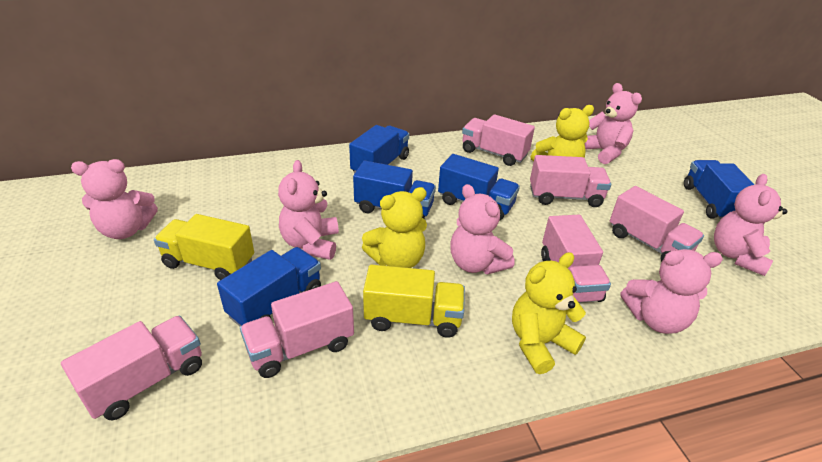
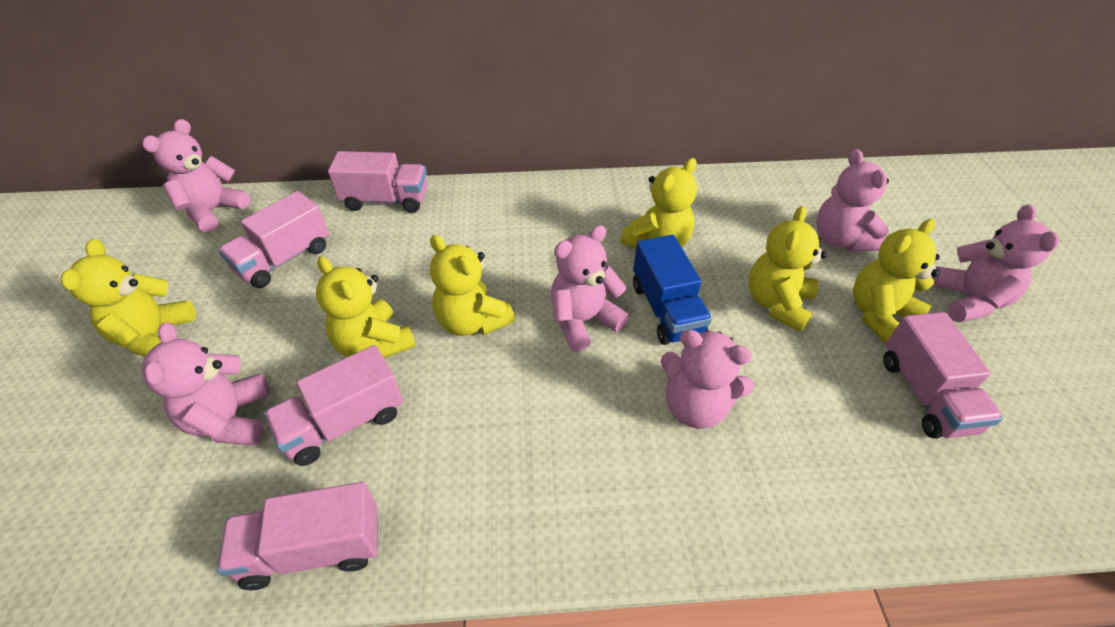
blue truck: [217,247,321,326] [349,125,409,174] [353,161,436,219] [438,154,520,221] [684,160,755,220] = 5 -> [633,235,712,345] = 1
pink truck: [61,316,202,420] [240,281,354,378] [462,114,535,166] [530,155,611,207] [541,215,611,303] [610,186,704,262] = 6 -> [217,482,378,590] [218,191,329,288] [264,345,403,466] [328,151,428,213] [883,312,1003,439] = 5
yellow teddy bear: [362,187,427,268] [512,252,586,374] [531,105,594,161] = 3 -> [61,239,196,356] [316,256,416,358] [430,235,515,336] [621,158,697,248] [749,206,827,332] [853,219,940,344] = 6
yellow truck: [154,214,254,280] [363,265,465,338] = 2 -> none = 0

